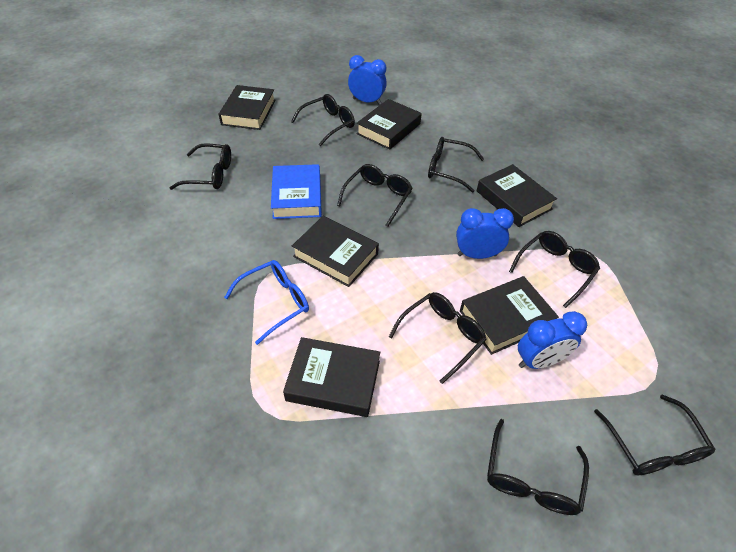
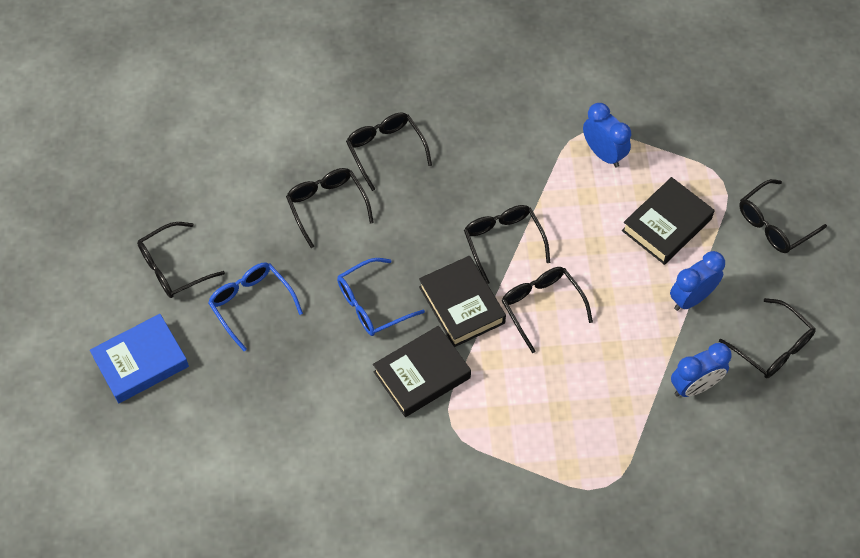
black book: [218,85,276,130] [283,337,380,417] [292,216,379,287] [356,99,422,150] [460,276,559,355] [477,164,557,227] = 6 -> [373,326,471,417] [419,256,506,347] [622,177,714,265] = 3
black glasses: [170,143,231,190] [291,94,355,146] [337,164,413,227] [389,292,487,384] [428,137,484,193] [487,419,589,515] [509,231,600,308] [594,394,715,475] = 8 -> [137,222,225,298] [286,168,374,248] [346,112,432,191] [464,205,550,284] [501,267,593,353] [719,298,816,378] [739,179,827,253] = 7
blue glasses: [224,260,309,345] = 1 -> [208,262,303,351] [337,258,425,336] = 2

